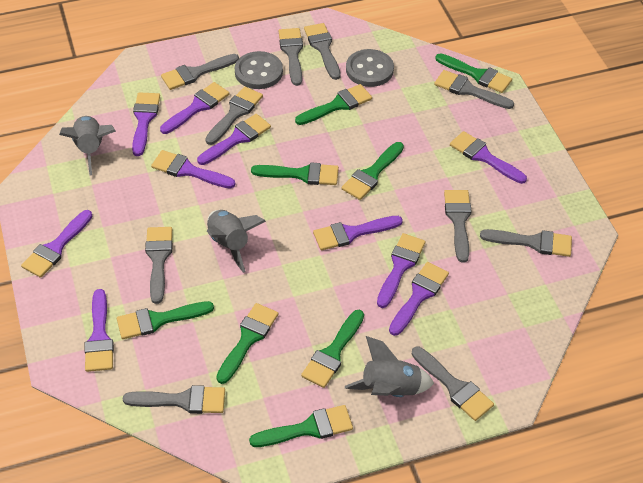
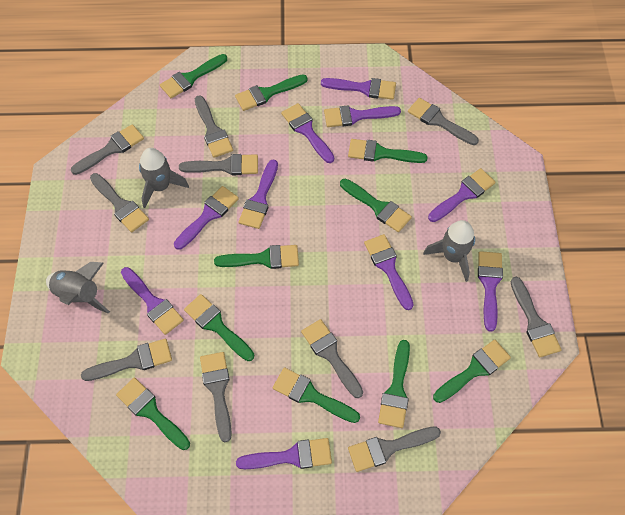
green brush: [117,301,214,339] [216,303,278,384] [249,405,353,447] [251,162,339,185] [295,84,372,125] [301,310,364,388] [342,142,404,200] [435,53,512,93] = 8 -> [116,378,190,450] [160,54,227,98] [184,294,254,361] [214,245,299,269] [235,74,308,111] [273,367,360,423] [340,179,412,232] [348,139,428,163] [378,340,410,428] [433,340,511,403] = 10
grey button: [235,51,283,89] [346,49,394,87] = 2 -> none = 0

